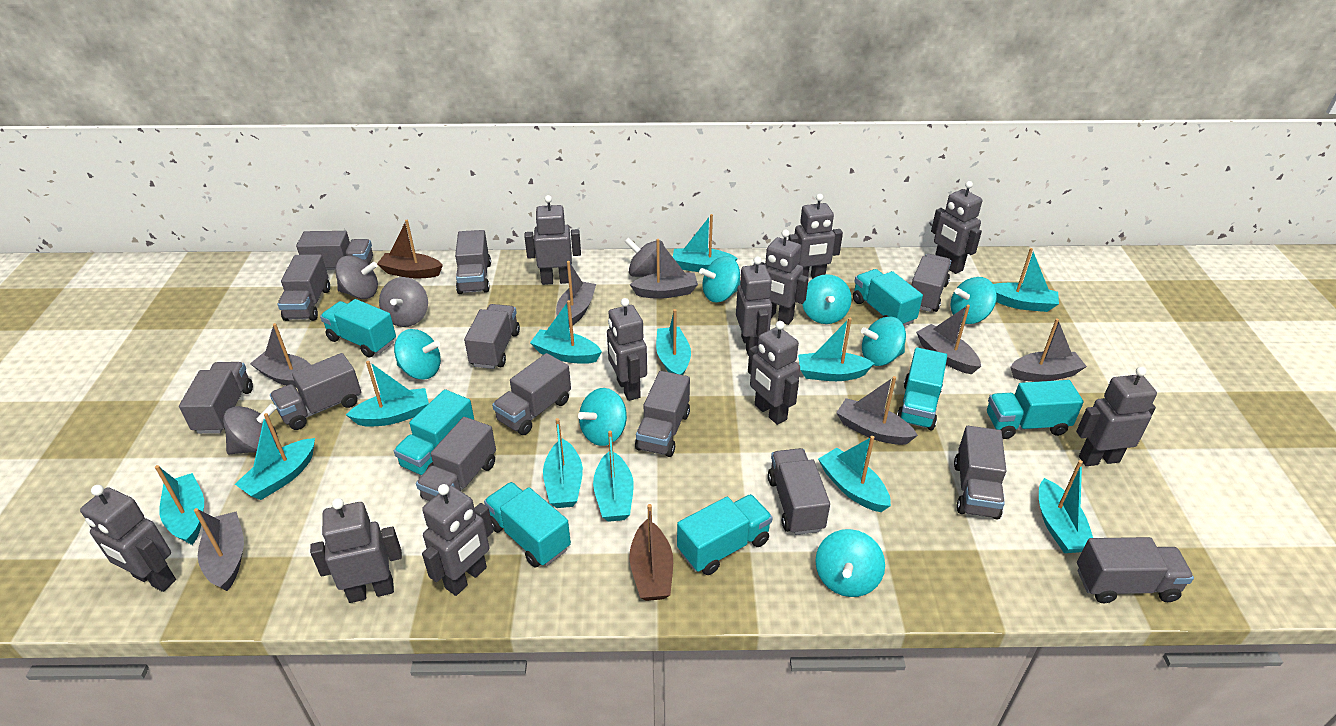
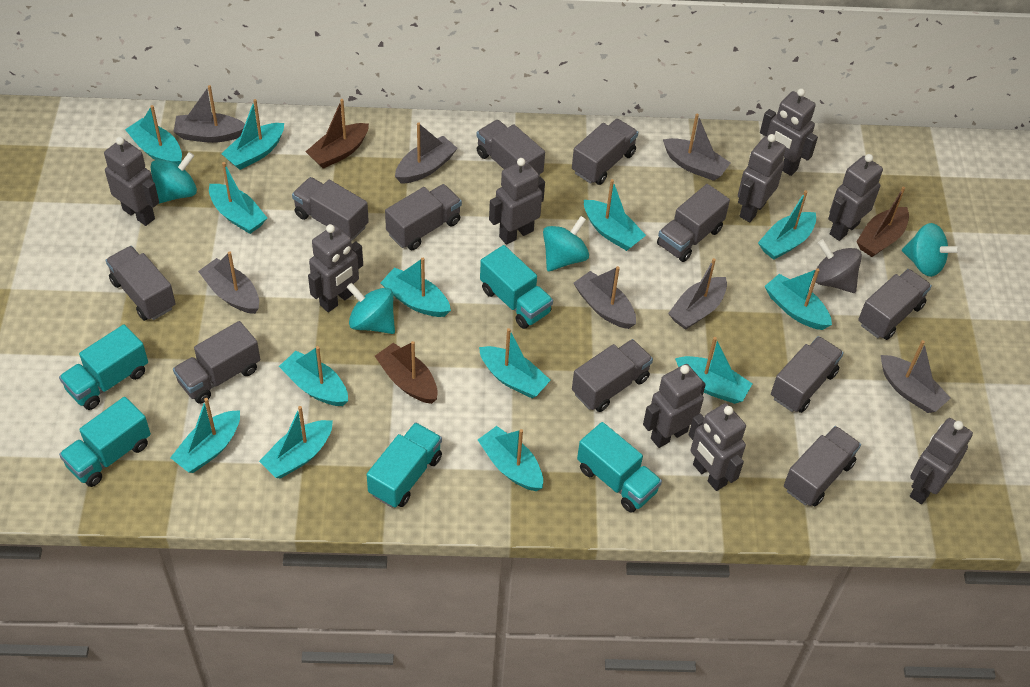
brown boat: [377,220,443,278] [629,504,673,601] = 2 -> [306,99,369,169] [375,341,438,404] [856,187,909,257] = 3
grey robot: [80,485,176,592] [310,498,402,603] [422,484,493,596] [524,195,581,285] [607,298,647,401] [736,256,772,356] [748,321,800,425] [753,230,809,325] [788,194,843,279] [931,181,982,274] [1076,367,1157,466] = 11 -> [104,137,159,226] [308,224,363,312] [489,158,545,245] [643,364,706,448] [689,403,746,491] [738,134,786,222] [760,88,818,176] [828,154,883,241] [910,418,973,504] = 9
grey spinning top: [223,404,278,454] [335,256,378,299] [379,277,428,327] [625,237,664,277] = 4 -> [813,239,862,293] = 1
grey truck: [179,362,253,434] [270,353,361,430] [278,254,330,321] [296,231,373,270] [416,417,496,501] [455,230,491,294] [464,304,520,369] [492,353,571,435] [635,371,690,457] [768,448,830,535] [911,254,951,312] [954,426,1006,519] [1077,537,1194,603] = 13 -> [106,246,176,321] [173,321,260,404] [292,177,369,240] [385,184,462,250] [477,120,545,176] [572,119,638,185] [572,339,653,412] [657,184,730,262] [771,336,844,413] [784,426,861,506] [858,269,932,340] = 11
turquoise boat: [155,465,204,545] [235,413,315,500] [346,361,429,426] [530,300,602,364] [543,418,583,508] [593,431,634,522] [656,309,691,375] [673,214,738,272] [798,318,875,381] [818,436,891,512] [993,248,1059,312] [1039,460,1093,553] = 12 -> [125,105,182,165] [170,398,240,473] [209,162,267,234] [221,99,284,170] [259,406,333,479] [279,346,348,406] [381,258,451,317] [478,426,543,491] [479,328,551,398] [584,179,646,251] [675,337,752,404] [758,190,816,260] [764,268,832,330] = 13
turquoise spinning top: [394,329,441,379] [578,388,627,446] [699,256,740,302] [802,274,852,324] [815,529,885,597] [861,317,906,366] [951,277,997,324] = 7 -> [150,152,197,204] [346,283,395,334] [543,216,589,272] [902,223,960,277] = 4
turquoise truck: [320,299,396,357] [394,389,474,475] [484,482,571,568] [677,494,773,575] [853,269,923,326] [897,347,947,430] [987,380,1084,439] = 7 -> [59,324,148,410] [59,397,151,487] [367,422,442,508] [480,245,553,329] [577,422,662,513] = 5

